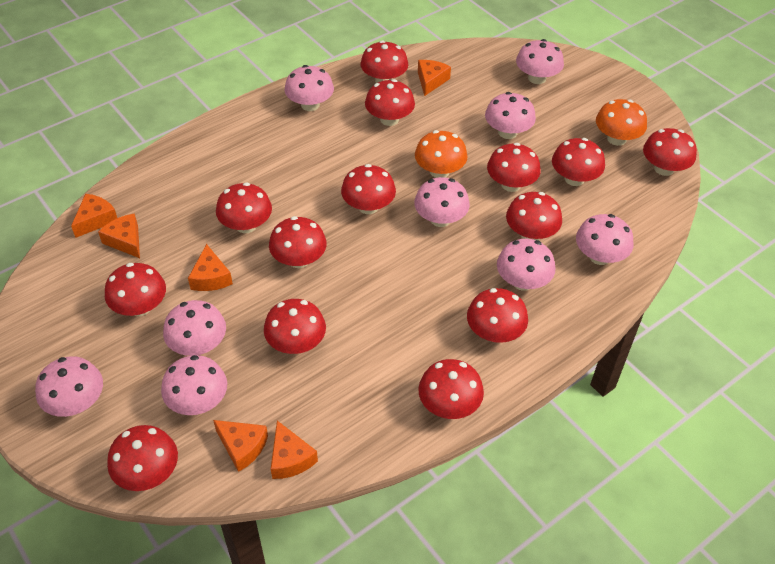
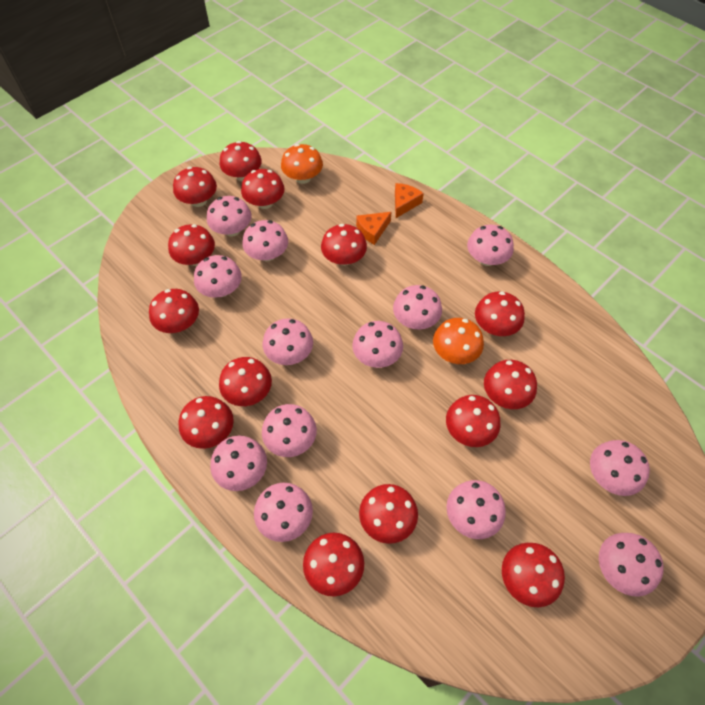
orange cheese: [71,194,117,238] [98,213,140,258] [188,244,233,291] [213,420,268,472] [271,421,318,479] [418,60,451,96] = 6 -> [356,212,392,245] [395,183,424,218] = 2
pink mushroom: [35,356,103,417] [161,355,227,415] [163,300,226,356] [284,65,334,111] [414,177,470,227] [485,92,536,139] [497,239,555,291] [516,39,564,84] [576,214,633,265] = 9 -> [194,255,242,298] [207,196,251,237] [210,436,267,491] [242,220,288,261] [254,482,313,542] [262,404,317,457] [263,318,313,365] [352,321,403,368] [393,285,442,330] [447,480,506,539] [467,225,514,266] [590,440,650,496] [599,533,664,597] = 13

